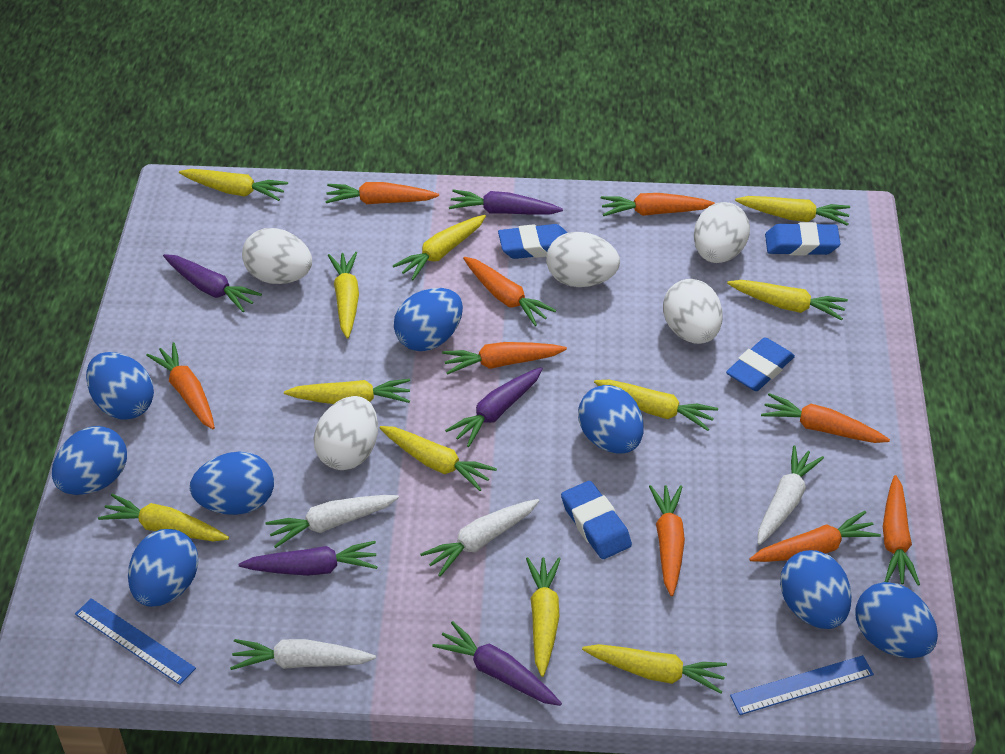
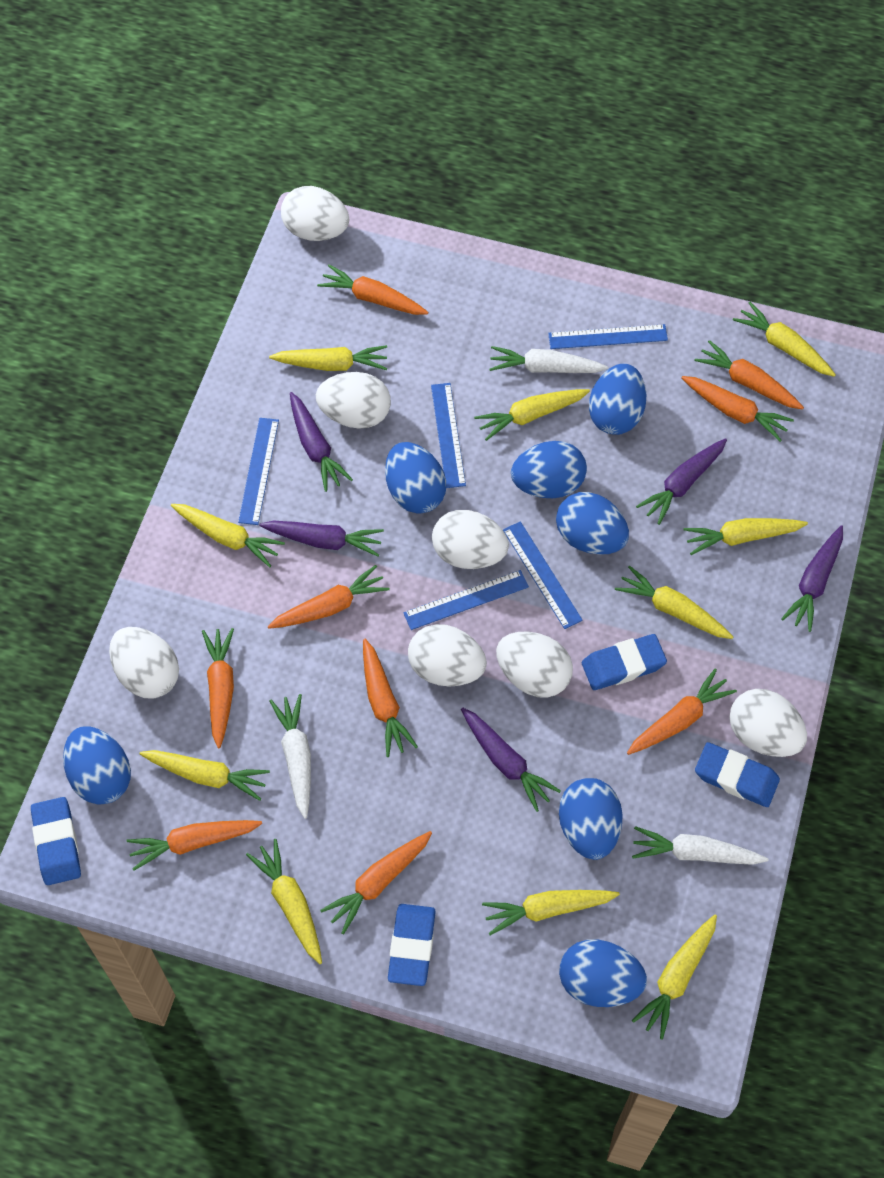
blue egg: [52,426,127,495] [86,352,154,420] [128,529,199,607] [190,452,274,515] [394,288,463,351] [578,385,644,454] [780,550,852,629] [855,582,938,658] = 8 -> [63,726,131,805] [385,442,446,514] [511,441,587,498] [556,492,629,555] [559,778,623,860] [559,939,647,1007] [589,364,647,435] = 7
blue ruler: [75,598,196,685] [730,655,874,715] = 2 -> [238,418,279,525] [403,570,529,630] [431,383,466,488] [503,521,583,629] [548,324,668,349] = 5
white carrot: [230,639,376,670] [265,495,399,548] [420,499,539,576] [758,446,824,545] = 4 -> [270,694,311,819] [489,346,608,373] [632,826,769,865] = 3
white egg: [242,228,312,284] [313,396,378,470] [546,232,620,287] [663,279,723,344] [694,202,750,263] = 5 -> [109,627,179,698] [281,186,349,241] [316,372,391,429] [408,624,487,687] [432,510,509,569] [496,632,573,698] [729,689,807,757] = 7
yellow carrot: [98,494,229,541] [179,169,288,201] [284,379,410,404] [328,252,359,339] [379,426,497,491] [393,215,486,280] [526,557,560,677] [582,644,727,694] [594,380,718,431] [727,280,848,320] [735,196,850,226] = 11 -> [140,750,270,801] [171,504,285,568] [246,839,322,964] [269,345,387,371] [474,389,590,441] [482,890,620,935] [615,566,733,639] [632,914,717,1040] [683,518,808,555] [733,302,836,377] = 10

